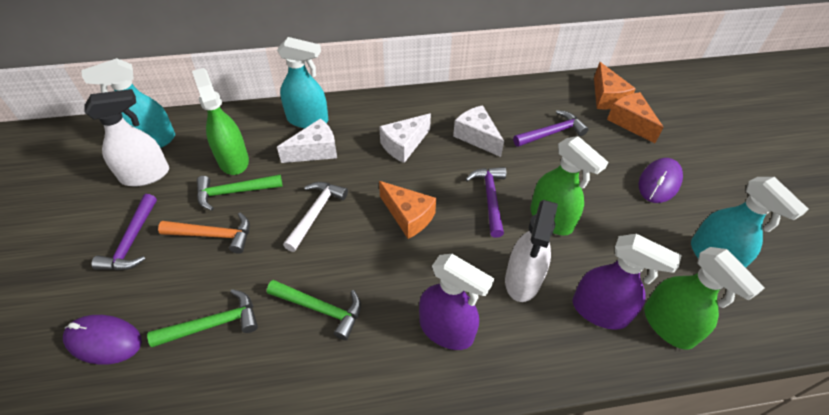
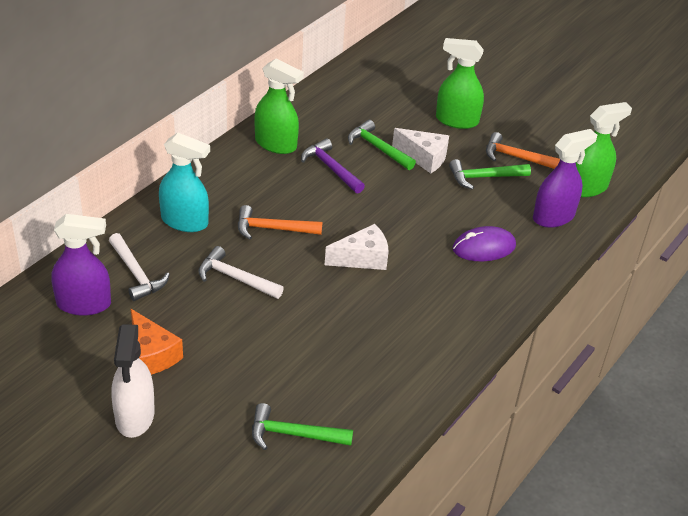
orange cheese: [379,181,436,239] [594,62,636,109] [607,92,664,143] = 3 -> [130,308,183,375] = 1
orange hammer: [158,213,250,254] = 1 -> [238,205,322,240] [486,132,560,169] = 2
purple hammer: [91,194,157,270] [465,167,506,238] [513,110,589,147] = 3 -> [301,138,365,194] = 1
purple mouse: [63,315,142,365] [639,158,683,203] = 2 -> [452,226,516,261] = 1
turquoise spray bottle: [81,58,175,148] [277,37,328,128] [691,177,808,268] = 3 -> [159,133,210,232] = 1
white cheese: [277,118,337,163] [379,113,431,163] [453,105,504,157] = 3 -> [325,224,389,270] [392,128,449,174] = 2
white hammer: [283,182,348,252] = 1 -> [109,233,170,301] [198,246,284,299] = 2
white spray bottle: [84,89,169,187] [505,200,558,302] = 2 -> [111,324,155,438] = 1

